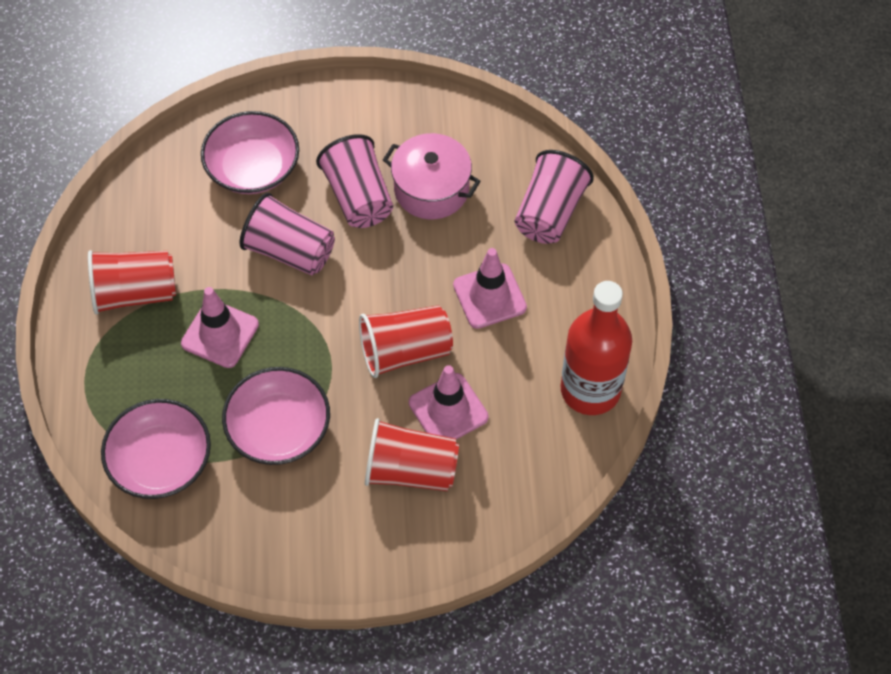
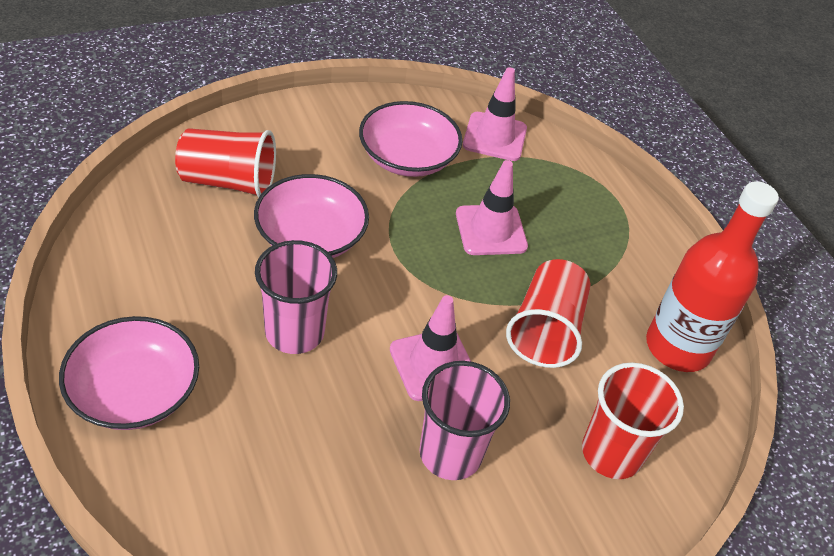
pink cup: [239,193,335,276] [316,134,393,228] [515,150,594,244] = 3 -> [255,240,337,354] [419,361,510,480] = 2
pink pot: [383,133,481,219] = 1 -> none = 0

